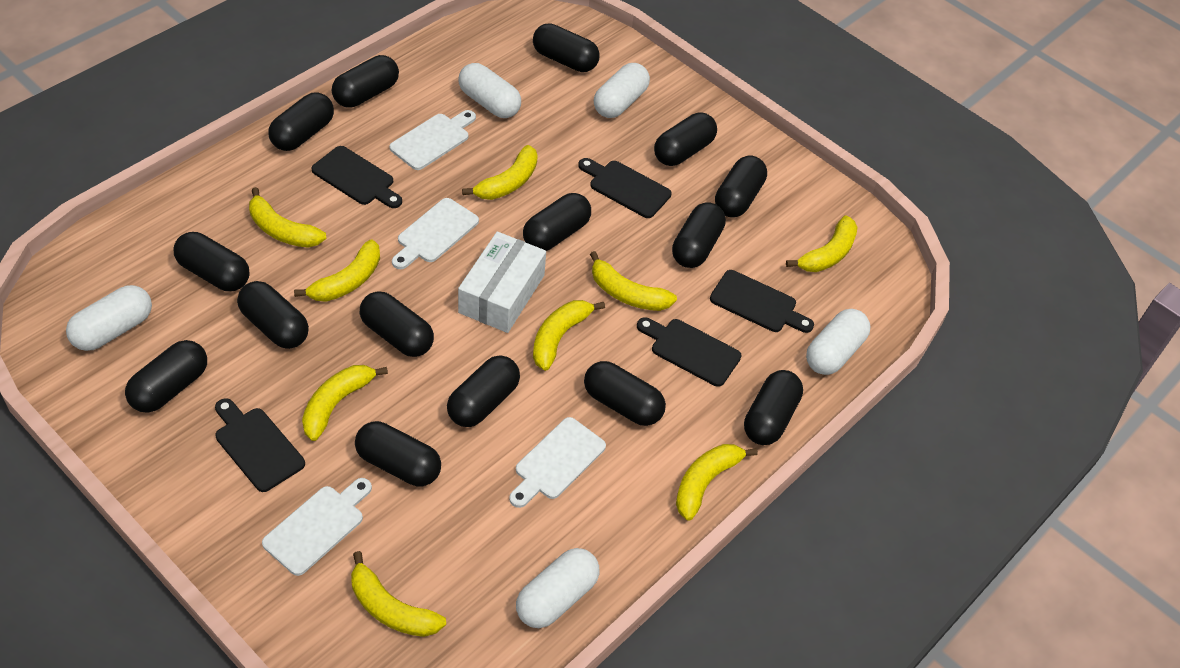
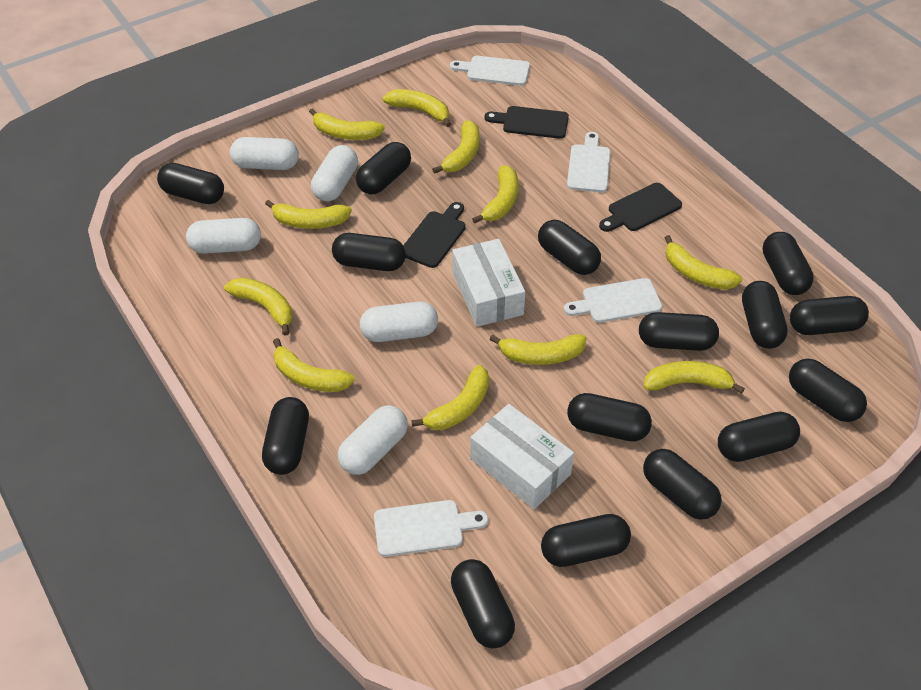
black cutting board: [215,398,305,492] [311,146,402,208] [578,158,672,218] [637,317,741,387] [710,270,814,333] = 5 -> [403,202,466,268] [485,106,569,139] [599,183,682,232] = 3
white box: [458,231,546,333] = 1 -> [452,239,525,327] [470,404,574,509] = 2
yellow banana: [249,187,326,247] [294,240,380,302] [302,365,388,441] [351,551,446,637] [462,145,538,200] [533,300,605,371] [590,251,677,311] [676,444,758,521] [786,215,858,272] = 9 -> [224,278,293,336] [265,200,352,229] [273,338,355,392] [309,108,385,140] [383,89,451,127] [411,365,489,430] [432,121,480,174] [472,165,518,224] [489,334,587,365] [644,361,745,394] [665,235,742,290] = 11

